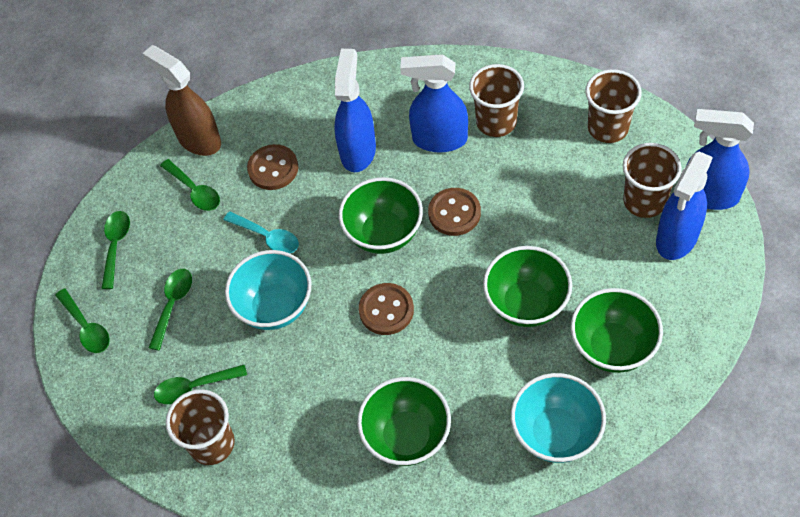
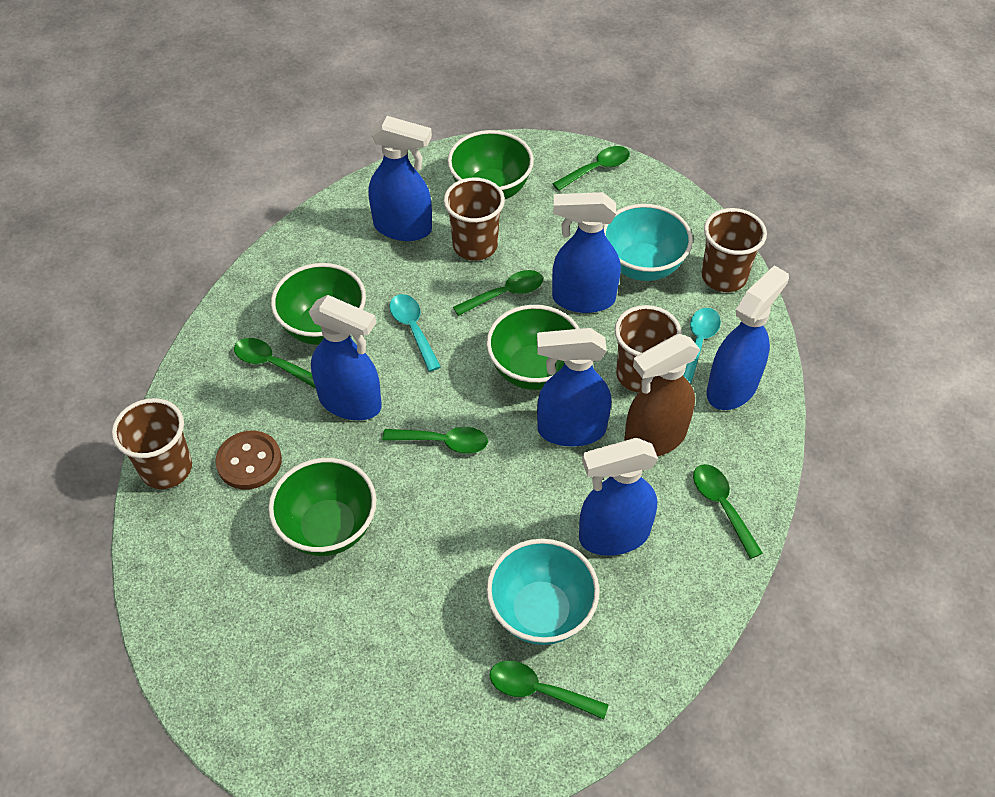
blue spray bottle: [334,49,376,172] [400,54,468,152] [656,152,713,260] [686,109,754,210] = 4 -> [309,295,382,420] [368,116,432,241] [537,328,611,447] [552,192,621,313] [579,438,658,556] [706,265,789,410] = 6
brown button: [247,144,298,190] [359,283,414,335] [428,188,481,236] = 3 -> [215,431,282,490] = 1
green spoon: [55,289,110,353] [101,211,130,289] [149,269,192,351] [154,365,247,404] [160,159,220,211] = 5 -> [234,338,316,389] [382,427,488,454] [453,270,543,316] [490,661,609,720] [552,146,630,191] [693,464,763,559] = 6
turquoise spoon: [224,211,299,253] = 1 -> [390,294,441,372] [683,308,721,384] = 2

